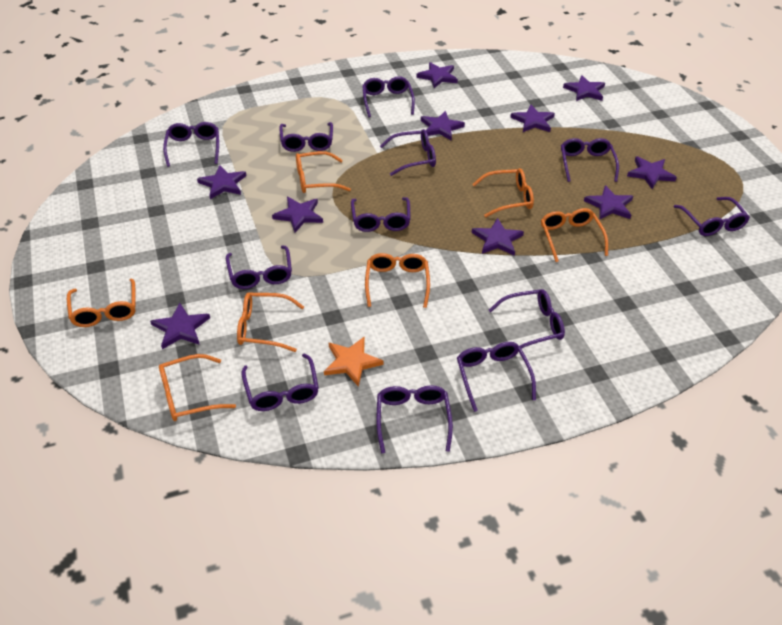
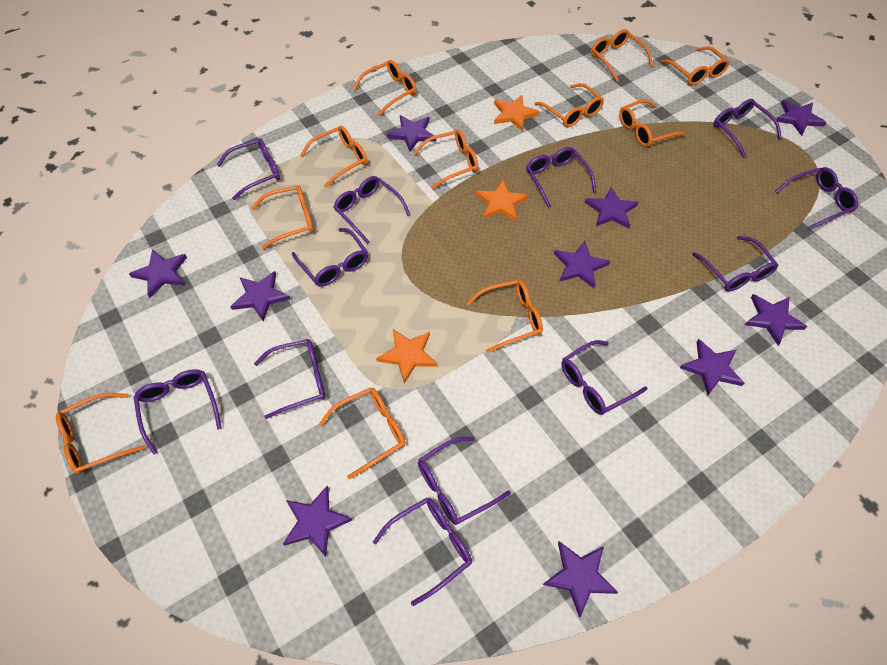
orange glasses: [67,278,135,327] [159,354,236,421] [237,293,304,352] [296,151,351,193] [365,253,430,308] [473,168,534,217] [541,208,608,262] = 7 -> [56,393,146,474] [251,185,314,249] [300,126,367,188] [319,387,406,479] [353,60,417,116] [413,130,479,189] [466,280,543,353] [535,83,604,127] [591,29,653,82] [619,99,686,147] [661,46,730,85] = 11
orange star: [324,337,384,387] = 1 -> [376,329,438,383] [476,180,528,221] [494,95,540,131] = 3

